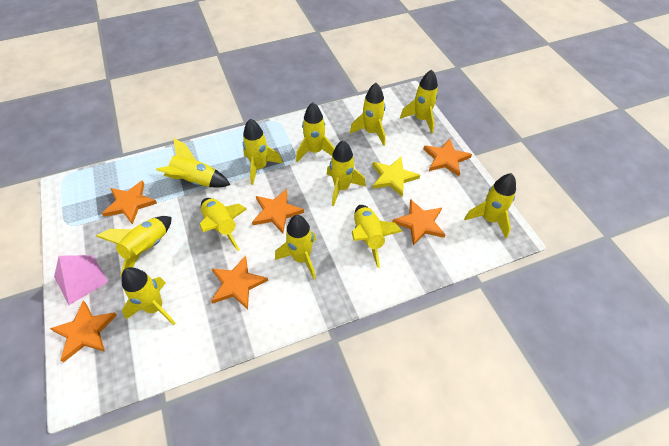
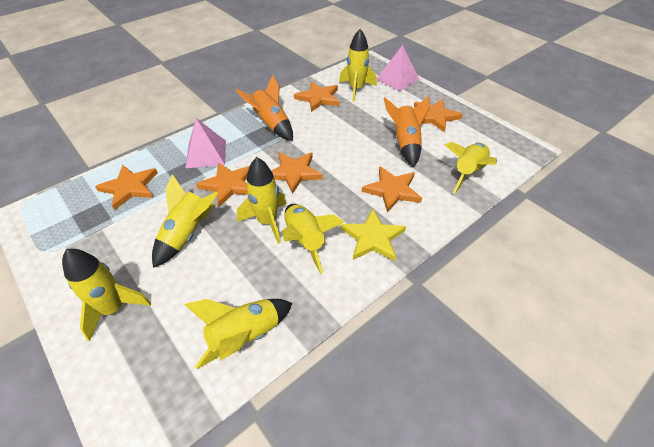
orange rocket: none = 0 -> [236,75,293,141] [383,96,430,167] = 2
pink pyramid: [54,255,108,305] = 1 -> [186,118,226,168] [377,45,419,91] = 2
yellow rocket: [96,216,171,277] [121,267,175,325] [156,138,230,188] [200,198,247,251] [243,119,283,185] [275,215,316,279] [296,102,335,162] [327,140,366,206] [350,83,385,146] [352,205,403,268] [400,70,438,133] [464,173,516,238] = 12 -> [62,249,151,341] [152,174,218,268] [184,299,292,369] [237,157,286,244] [282,204,344,274] [339,29,377,102] [445,142,497,193] = 7

